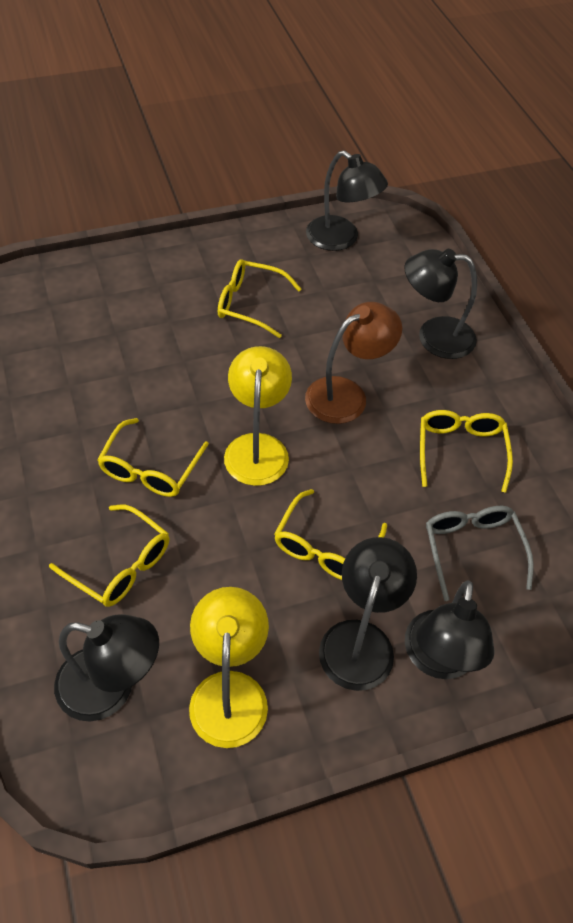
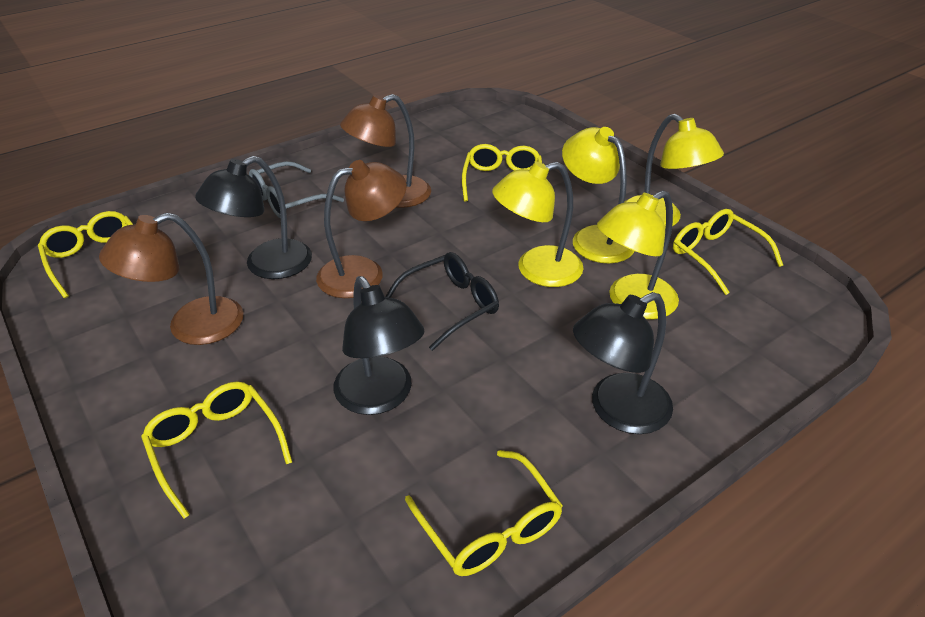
black glasses: none = 0 -> [385,252,499,351] = 1
black lamp: [54,614,159,721] [306,150,388,251] [319,537,417,691] [404,249,477,359] [405,580,495,679] = 5 -> [195,156,312,279] [334,276,425,415] [573,292,673,434] = 3
brown lamp: [305,302,402,424] = 1 -> [99,213,243,345] [316,160,407,298] [340,94,431,208] = 3
yellow lamp: [189,587,269,748] [224,346,292,486] = 2 -> [492,161,584,287] [562,127,634,264] [597,190,679,320] [625,114,724,227] = 4

